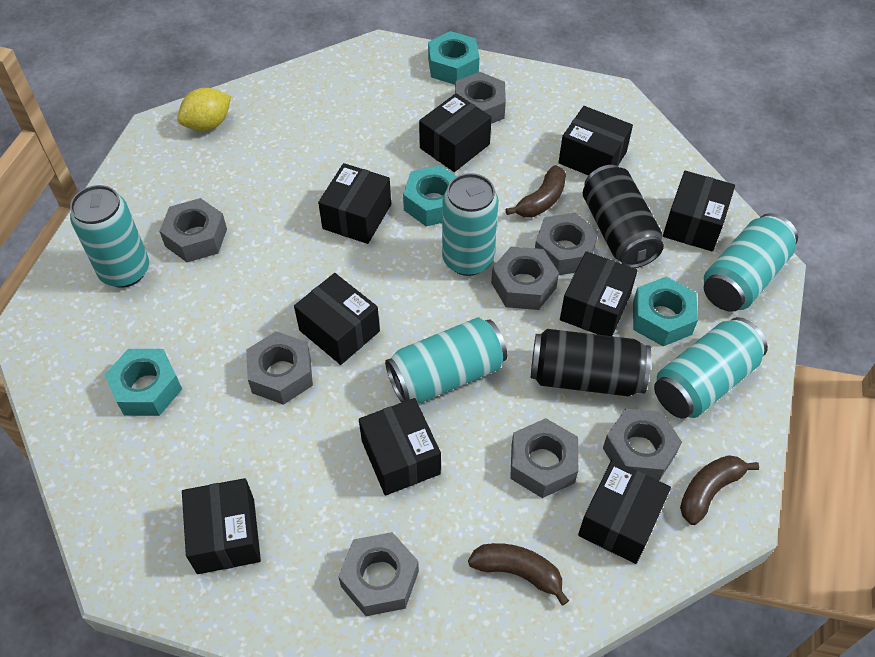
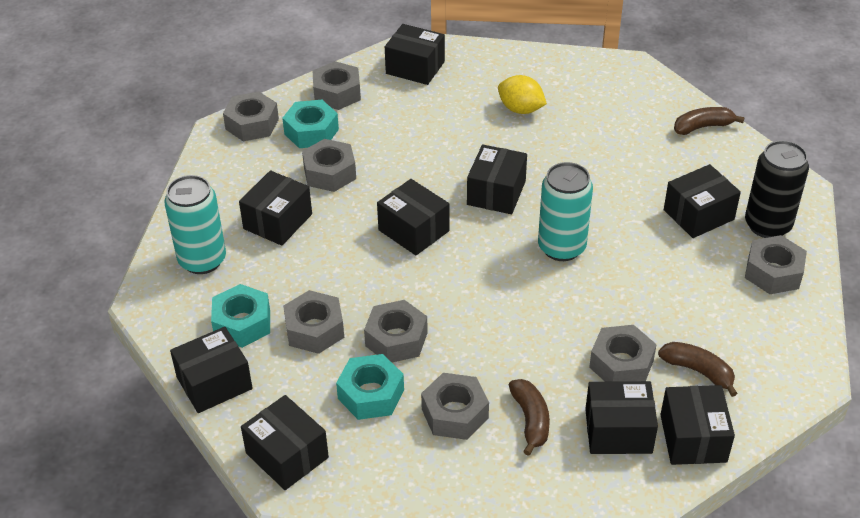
black can: [531,329,651,396] [583,165,664,268] = 2 -> [745,140,809,238] = 1
turquoise can: [70,185,149,288] [385,317,508,404] [442,173,499,276] [654,317,768,419] [704,213,798,312] = 5 -> [165,175,226,274] [538,162,593,261] = 2
turquoise nut: [105,349,182,416] [403,165,457,226] [428,31,479,85] [633,277,698,346] = 4 -> [211,284,270,348] [282,100,339,148] [336,354,404,420] = 3

